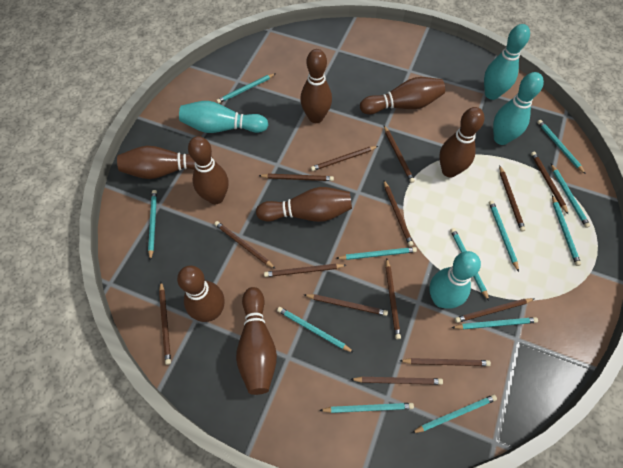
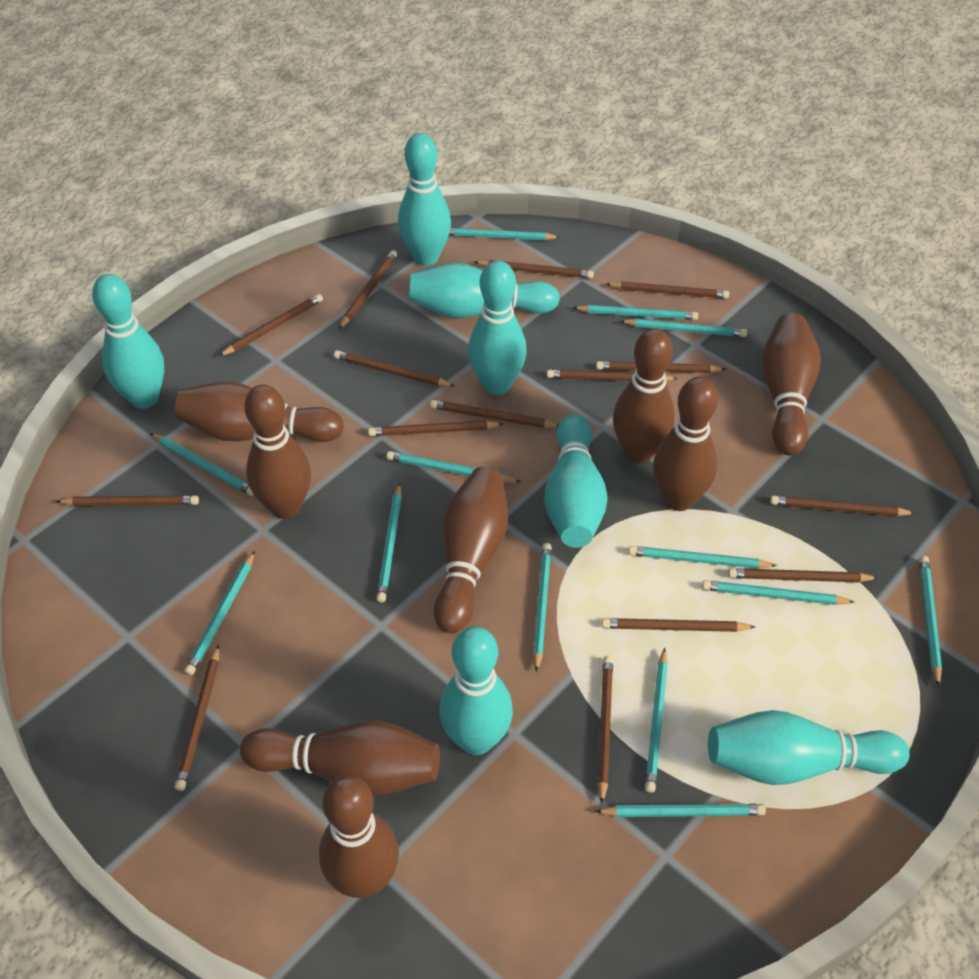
brown pencil: [159,282,171,365] [214,221,276,269] [259,174,334,181] [264,264,346,277] [304,294,388,316] [311,146,378,171] [350,377,443,385] [384,126,415,183] [384,181,414,246] [385,258,401,339] [400,358,491,366] [455,298,534,323] [499,165,526,232] [531,151,569,215] = 14 -> [56,495,199,506] [175,644,219,791] [219,294,323,356] [334,350,455,387] [339,250,397,329] [368,421,503,436] [430,400,558,428] [474,260,594,279] [547,370,678,381] [596,361,727,373] [597,656,613,804] [602,618,755,632] [606,281,729,299] [728,568,878,582] [770,496,916,516] = 15
turquoise bowling pin: [179,101,268,133] [429,251,481,309] [484,24,530,100] [493,72,544,145] = 4 -> [92,274,164,409] [398,133,451,266] [408,263,560,318] [439,626,513,755] [468,260,527,395] [544,414,608,548] [708,710,910,785] = 7
turquoise pencil: [148,190,157,261] [216,73,276,104] [277,307,354,353] [319,403,414,413] [336,247,417,260] [412,394,497,433] [450,228,489,301] [451,317,538,330] [489,200,519,272] [537,120,586,174] [551,164,591,228] [552,195,581,266] = 12 -> [150,433,254,496] [184,551,255,675] [376,483,402,602] [386,451,521,483] [449,228,560,240] [533,543,552,673] [573,305,698,320] [595,804,766,817] [620,319,747,337] [628,546,777,569] [645,647,668,793] [702,580,854,605] [919,556,942,687] = 13

